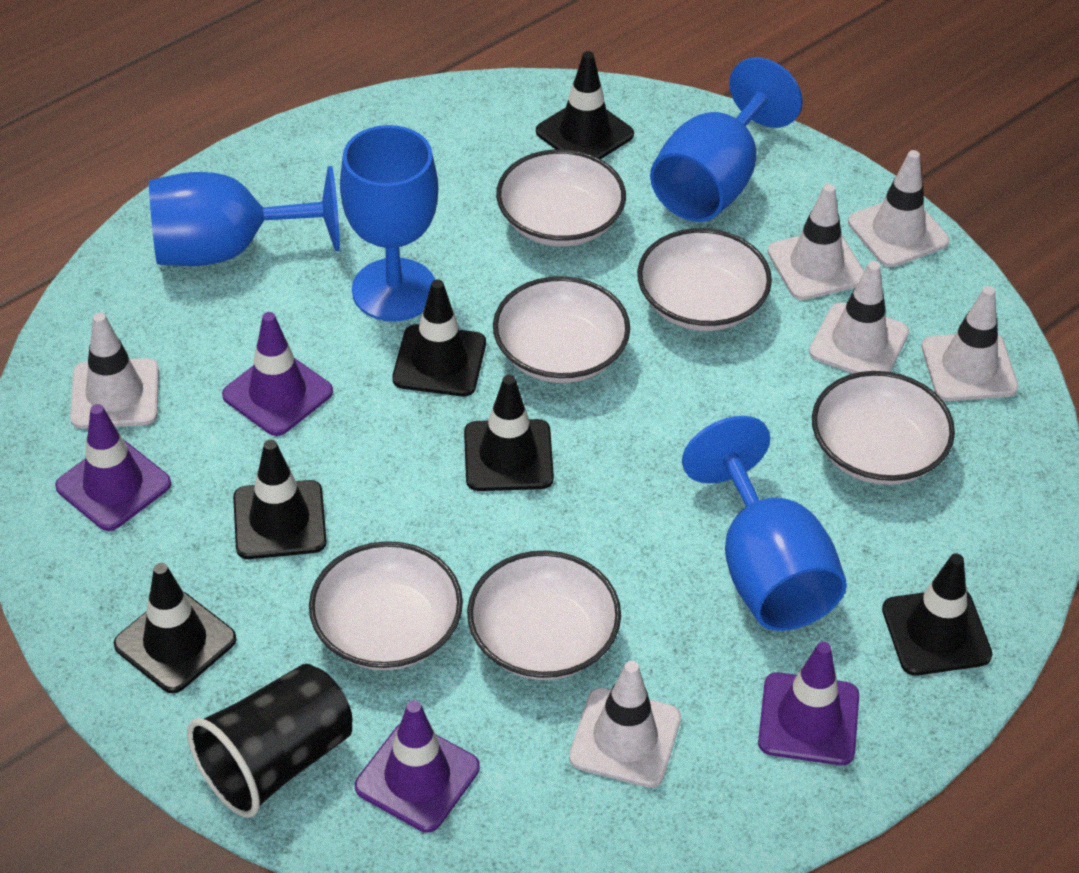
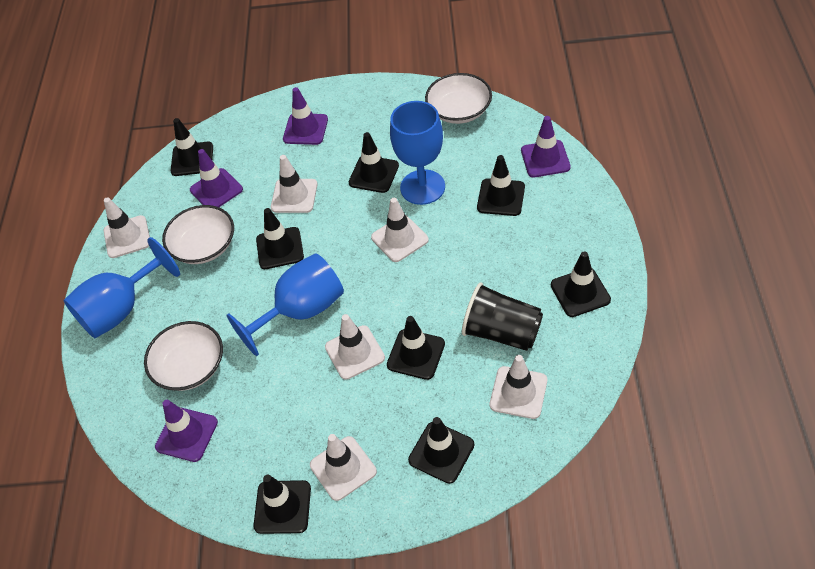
black traffic cone: [114,563,236,693] [233,440,327,559] [392,279,486,397] [464,375,554,491] [536,51,634,159] [882,554,992,676] = 6 -> [171,118,213,176] [253,475,311,534] [256,208,304,269] [349,132,399,193] [387,316,445,380] [408,417,474,484] [477,155,525,216] [551,251,611,317] = 8
blue goblet: [149,166,340,266] [340,125,438,321] [650,57,803,222] [682,416,847,631] = 4 -> [63,237,180,338] [227,253,344,356] [390,101,445,205] = 3
white bowl: [309,541,463,670] [467,551,621,680] [493,276,630,383] [496,149,626,247] [637,228,772,331] [812,371,955,485] = 6 -> [144,321,223,391] [162,205,234,264] [425,73,492,124] = 3

